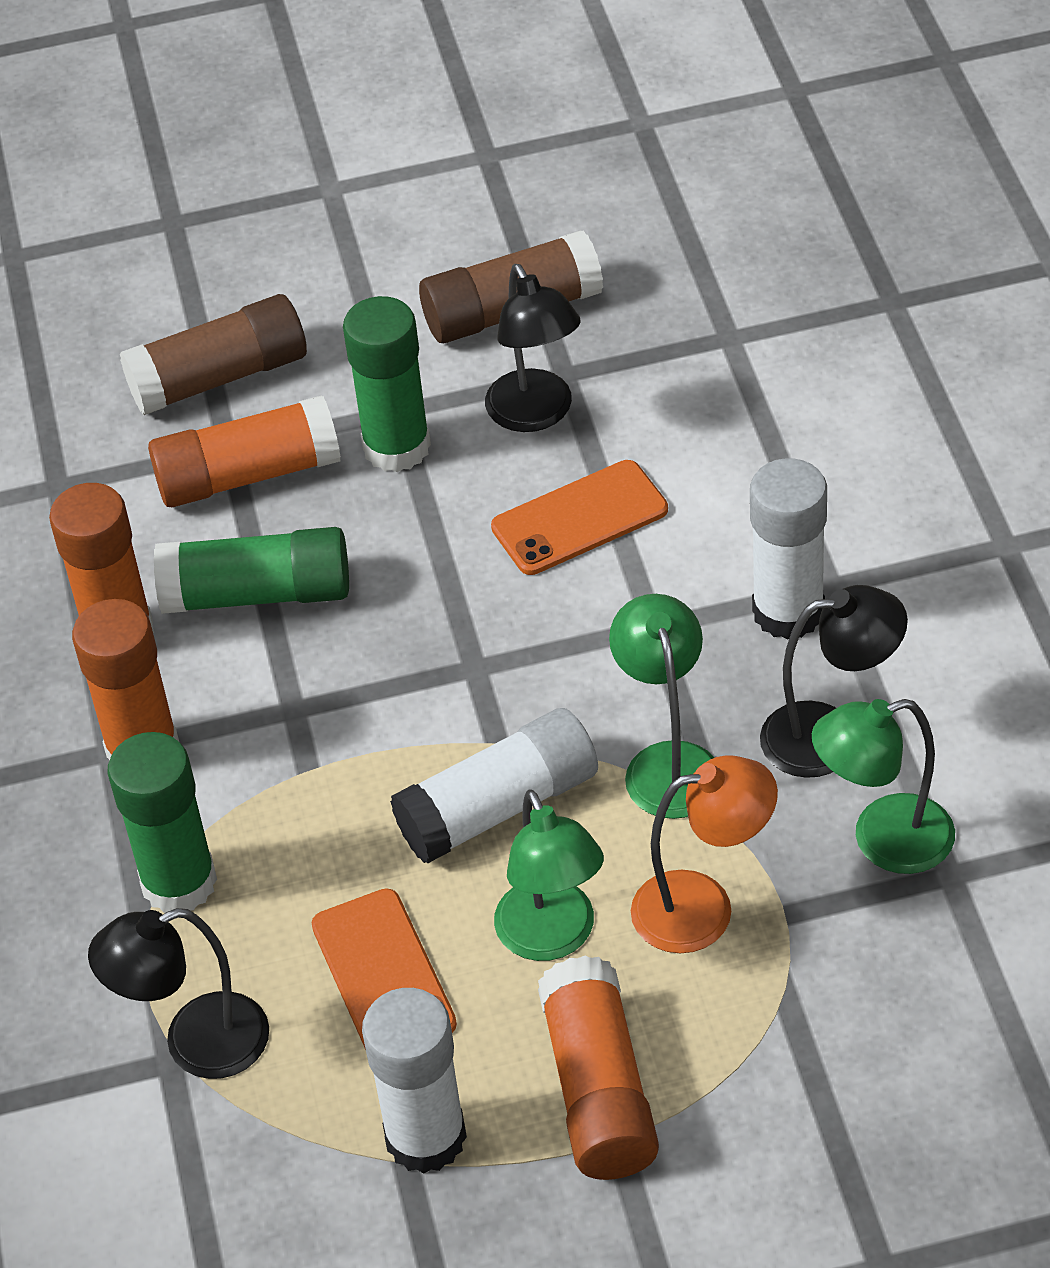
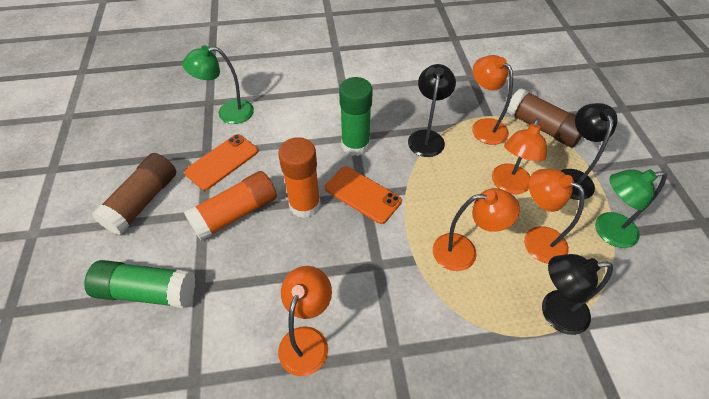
green glue stick: [107,732,217,913] [154,527,349,614] [343,296,431,472] = 3 -> [84,260,195,308] [339,77,373,156] = 2
green lamp: [494,789,604,961] [609,594,714,819] [812,699,955,874] = 3 -> [182,46,254,124] [595,169,667,248] = 2
orange glue stick: [49,483,154,634] [72,599,179,761] [148,395,341,507] [538,956,659,1180] = 4 -> [184,171,277,241] [278,137,321,218] = 2
orange lamp: [631,755,778,953] = 1 -> [278,266,332,376] [433,188,520,271] [472,55,513,145] [492,118,547,194] [524,169,585,264] = 5
white glue stick: [362,988,467,1174] [390,708,598,863] [750,458,827,640] = 3 -> none = 0

